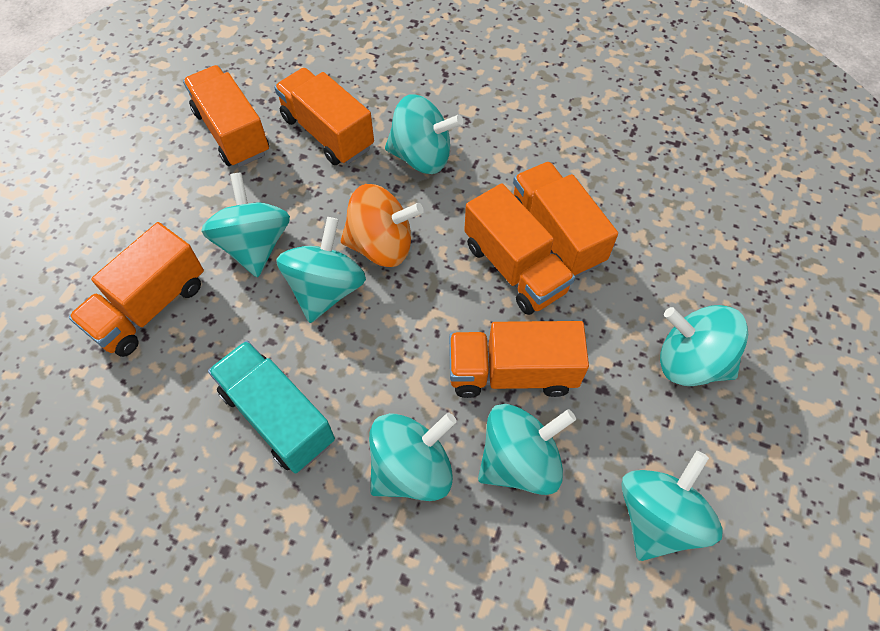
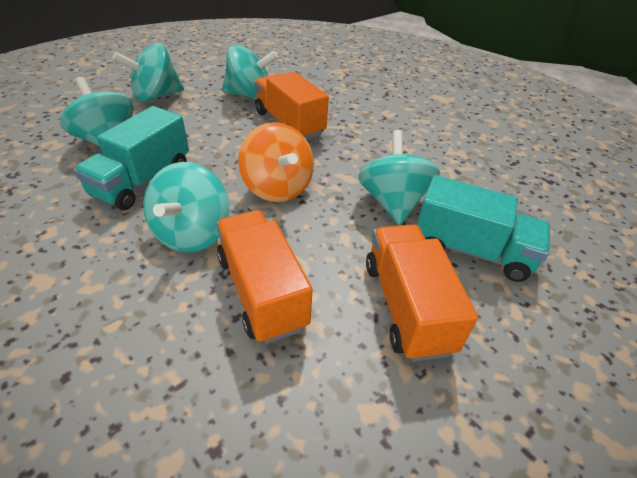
orange truck: [69,222,204,357] [183,65,269,167] [274,68,374,165] [449,321,589,398] [464,183,575,315] [513,161,618,277] = 6 -> [216,210,313,344] [254,72,329,140] [366,224,478,361] = 3
turquoise spinning top: [201,172,290,278] [276,217,366,323] [369,412,457,501] [385,94,463,174] [478,404,576,495] [622,451,723,561] [660,305,748,386] = 7 -> [60,76,134,147] [113,43,184,102] [143,162,229,253] [222,44,278,100] [358,130,440,225] = 5
turquoise truck: [208,340,335,473] = 1 -> [74,106,189,210] [416,175,550,282] = 2

